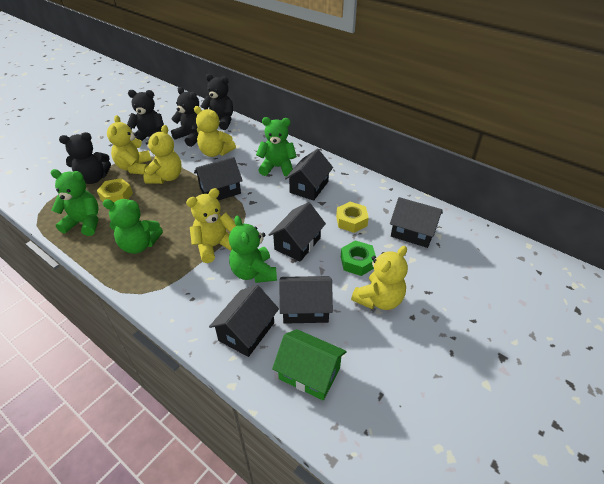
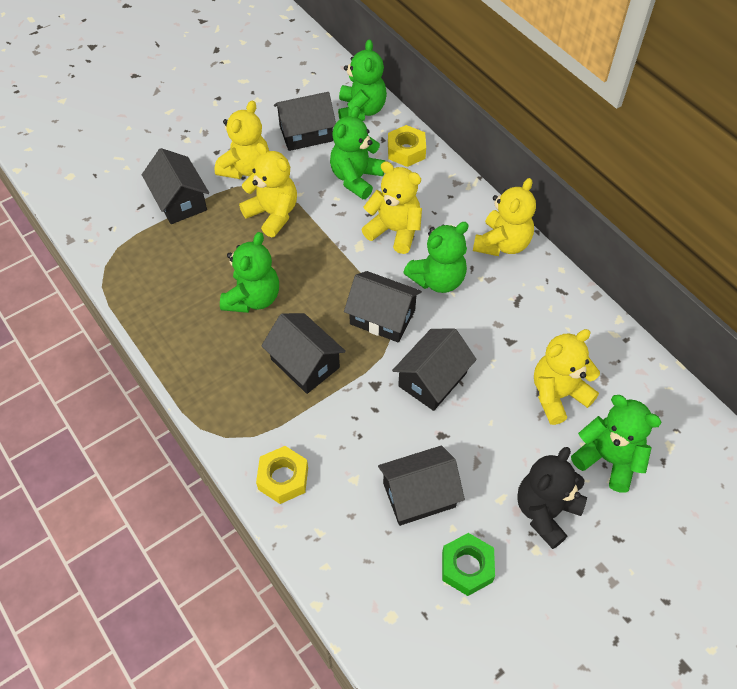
black teddy bear: [59,132,111,184] [127,90,164,141] [171,87,199,147] [201,74,233,130] = 4 -> [517,447,587,549] = 1
green house: [272,329,347,400] = 1 -> none = 0
green teddy bear: [51,169,99,236] [102,199,163,254] [229,215,277,283] [256,117,297,176] = 4 -> [220,232,279,313] [330,106,386,199] [338,39,387,121] [403,222,469,293] [571,395,662,493] = 5

